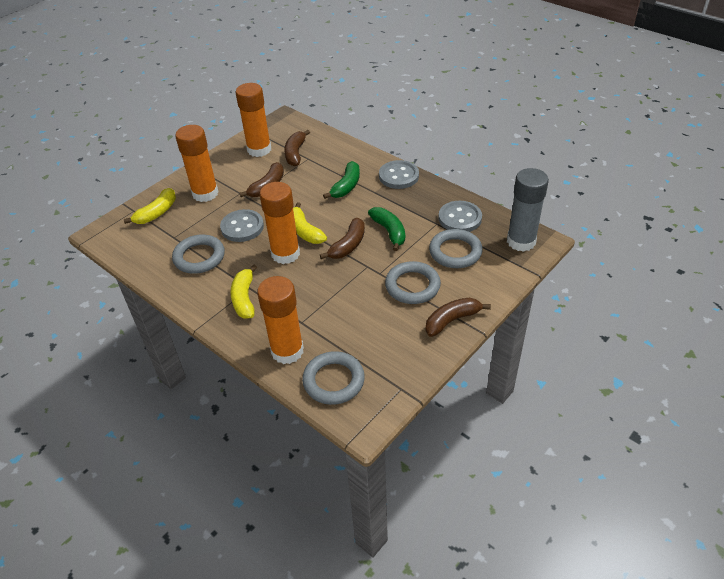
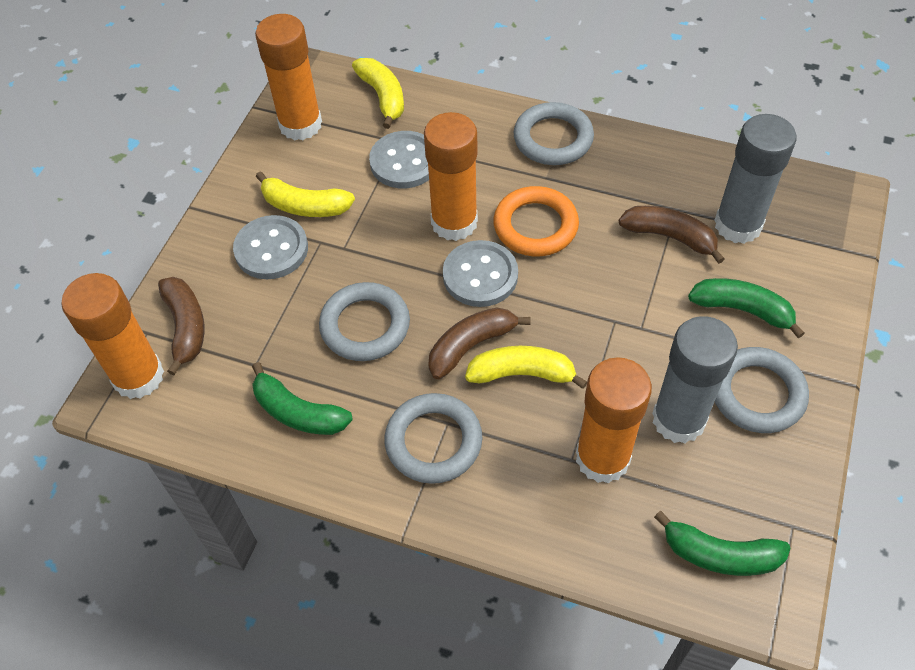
brown banana: [239,162,284,197] [284,130,310,166] [320,218,365,259] [425,297,491,337] = 4 -> [158,277,204,375] [428,308,531,379] [619,206,725,264] = 3
green banana: [323,161,360,199] [368,207,405,251] = 2 -> [252,362,353,435] [654,511,790,576] [688,278,805,338] = 3
grey glue stick: [507,168,549,252] = 1 -> [652,316,738,444] [714,114,797,244] = 2
orange ring: none = 0 -> [493,186,579,256] = 1

